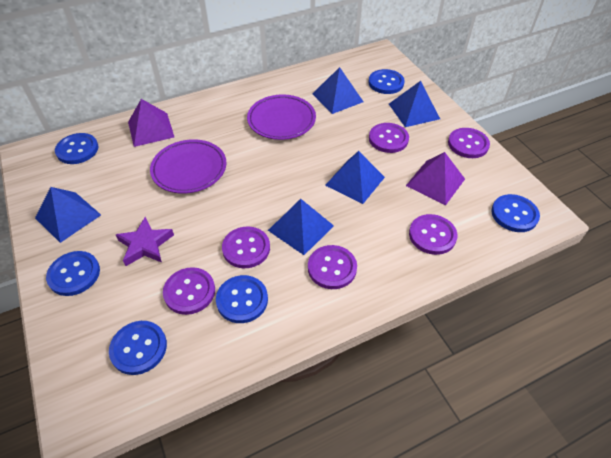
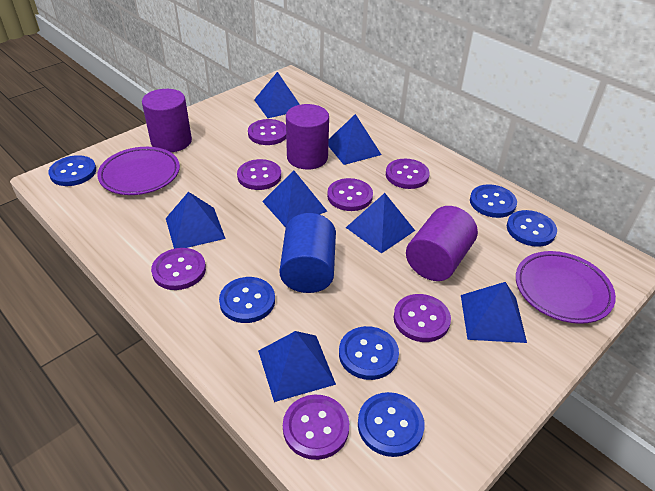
blue cylinder: none = 0 -> [279,213,336,293] = 1
blue pyramid: [35,187,101,243] [268,199,334,255] [312,67,363,114] [325,151,385,204] [389,81,440,127] = 5 -> [166,192,226,249] [254,72,300,118] [258,331,336,402] [262,170,327,228] [328,114,382,165] [346,193,415,254] [461,282,527,343] = 7
purple button: [163,267,215,315] [222,226,270,268] [308,245,357,289] [369,123,409,153] [409,214,457,255] [448,128,490,158] = 6 -> [151,248,206,290] [237,159,281,190] [248,119,286,145] [283,395,349,460] [327,178,373,211] [386,159,430,189] [394,294,451,342] = 7
purple cylinder: none = 0 -> [142,89,192,152] [286,104,329,170] [406,206,478,281] = 3
purple pyramid: [128,99,174,147] [406,152,465,205] = 2 -> none = 0
purple star: [116,217,174,266] = 1 -> none = 0

